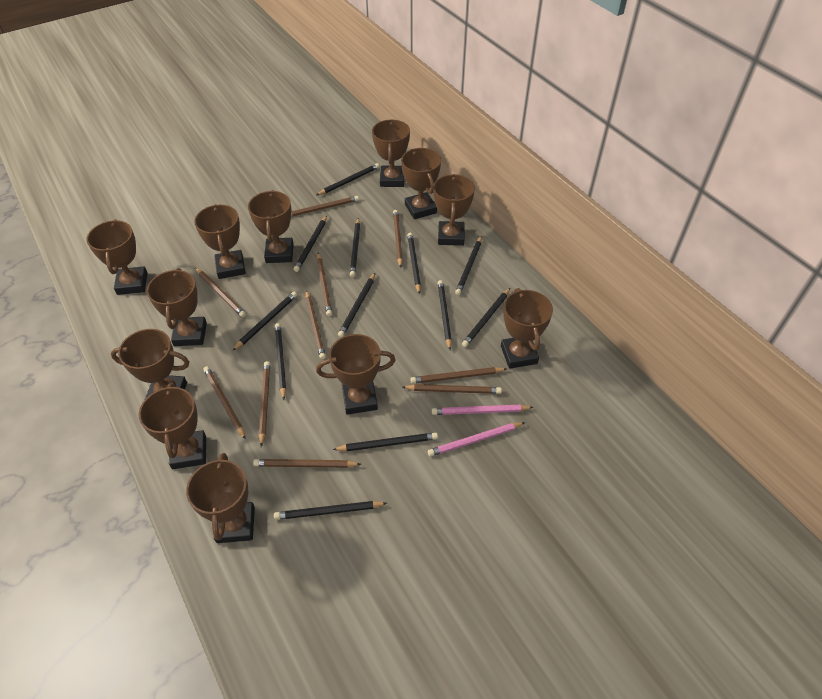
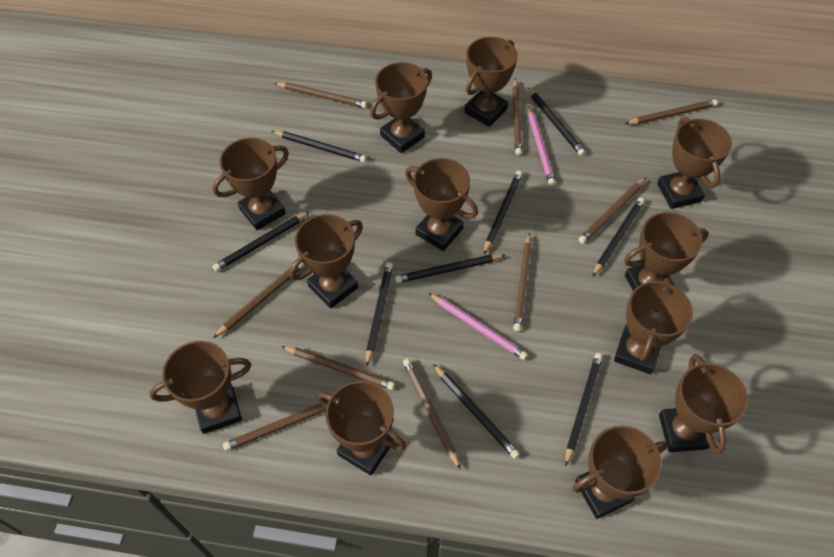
black pencil: [232,292,297,351] [274,501,387,520] [275,323,286,400] [294,216,327,272] [317,163,380,195] [333,432,438,451] [338,273,375,337] [350,218,360,277] [407,233,421,295] [438,280,452,350] [455,236,482,295] [462,288,510,347] = 12 -> [213,212,310,272] [272,131,367,162] [366,262,393,367] [395,254,505,283] [433,364,520,459] [484,171,523,254] [527,87,585,156] [565,353,603,466] [593,197,645,276] = 9
brown pencil: [196,268,246,317] [203,366,246,440] [253,459,361,468] [259,361,270,447] [291,196,359,217] [306,290,326,360] [317,253,332,316] [393,210,403,268] [402,384,502,394] [410,367,506,384] = 10 -> [213,263,304,338] [223,400,329,451] [275,82,367,108] [281,346,395,390] [403,358,461,470] [512,79,522,155] [513,233,532,331] [579,178,646,244] [625,99,718,124] = 9

